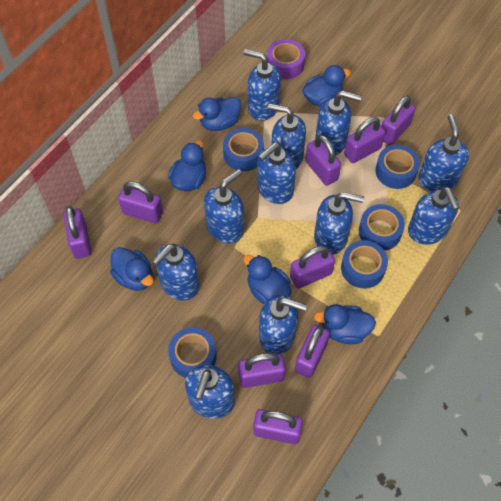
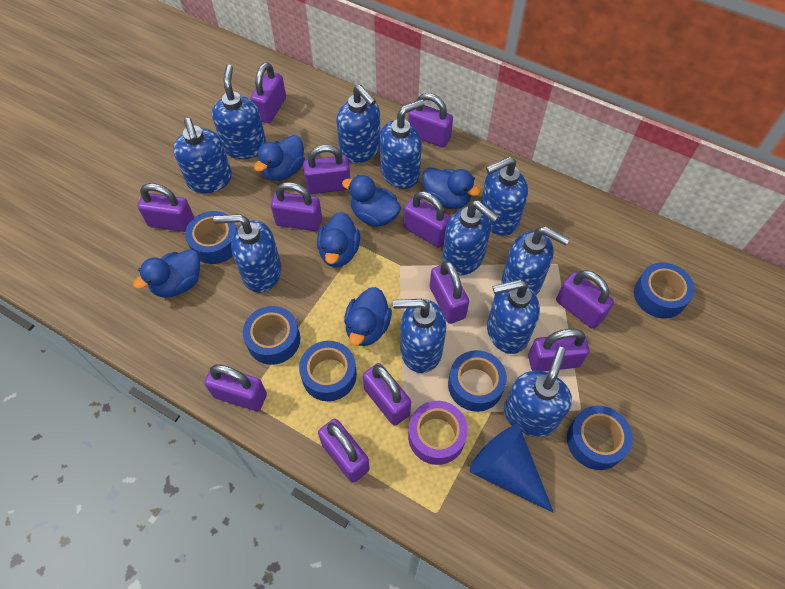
blue cone: none = 0 -> [470,425,554,513] = 1
blue tape: [168,327,217,378] [223,128,264,171] [341,240,388,288] [359,204,405,251] [375,145,420,189] = 5 -> [185,211,237,264] [243,306,300,365] [299,341,357,401] [448,350,507,412] [567,406,633,470] [634,262,695,319] = 6
purple padlock: [63,206,91,259] [118,181,163,223] [238,353,286,388] [253,409,303,444] [290,246,335,289] [295,325,330,378] [305,135,341,186] [344,117,386,163] [382,95,416,145] = 9 -> [138,183,195,232] [204,364,267,411] [250,62,286,123] [271,182,322,231] [303,145,350,194] [318,419,370,483] [363,363,411,426] [404,191,451,248] [408,93,453,148] [430,261,469,324] [528,329,589,371] [556,270,614,329] = 12

